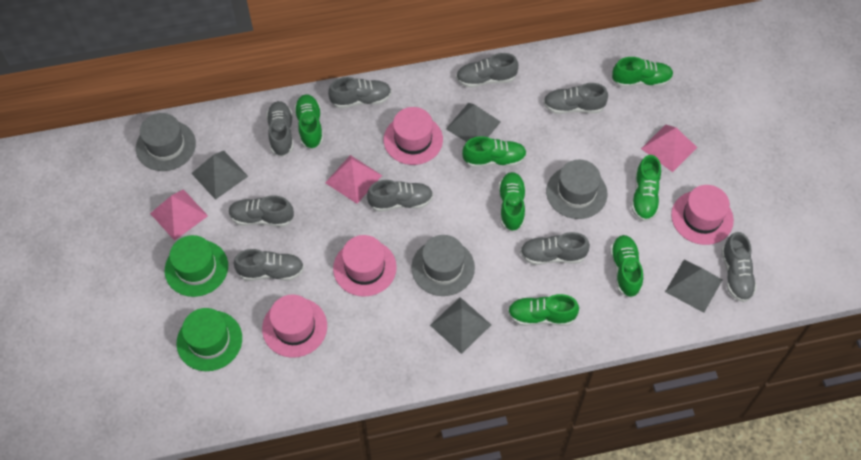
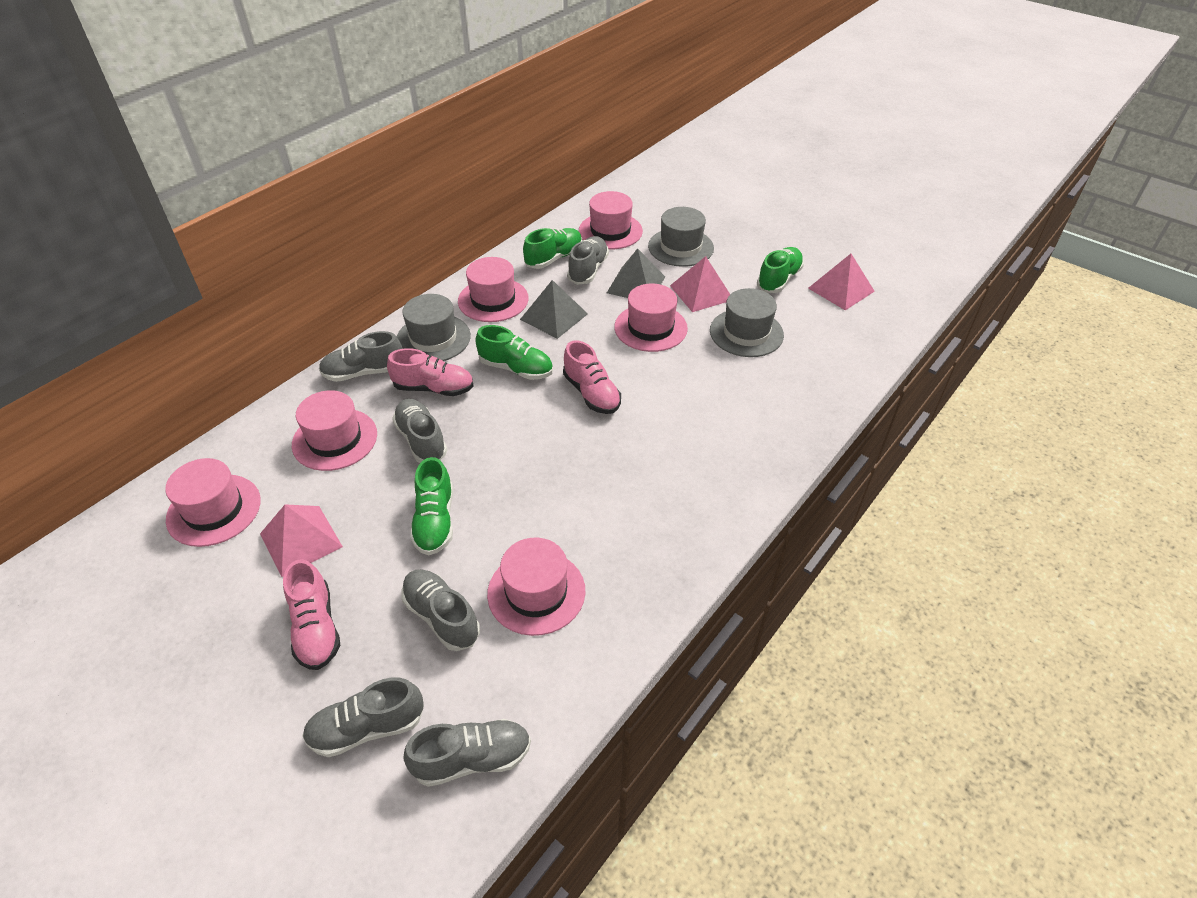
green hat: [165,235,228,297] [177,308,242,371] = 2 -> none = 0
green shoe: [294,94,323,149] [462,136,527,168] [498,172,526,232] [508,294,579,326] [610,235,643,298] [612,57,673,87] [631,155,661,221] = 7 -> [410,457,453,555] [475,325,553,380] [523,228,582,269] [757,247,804,293] = 4
grey pyramid: [191,151,248,200] [430,297,491,354] [446,103,501,142] [665,260,722,313] = 4 -> [520,280,588,339] [607,248,665,298] = 2
grey shoe: [228,195,294,227] [234,249,304,281] [266,101,293,157] [328,77,392,109] [367,180,433,212] [456,53,519,88] [520,232,590,265] [543,83,608,114] [721,232,757,302] = 9 -> [302,678,424,757] [319,331,402,382] [392,399,447,463] [402,570,480,651] [403,719,531,787] [567,236,609,285] = 6
pink hat: [262,294,327,358] [333,235,397,297] [384,107,443,165] [671,185,734,245] = 4 -> [165,458,261,547] [292,390,377,471] [458,257,529,322] [487,537,586,636] [579,191,643,249] [614,284,688,352] = 6
pink shoe: none = 0 -> [283,559,340,670] [387,348,474,396] [563,340,621,414] = 3

